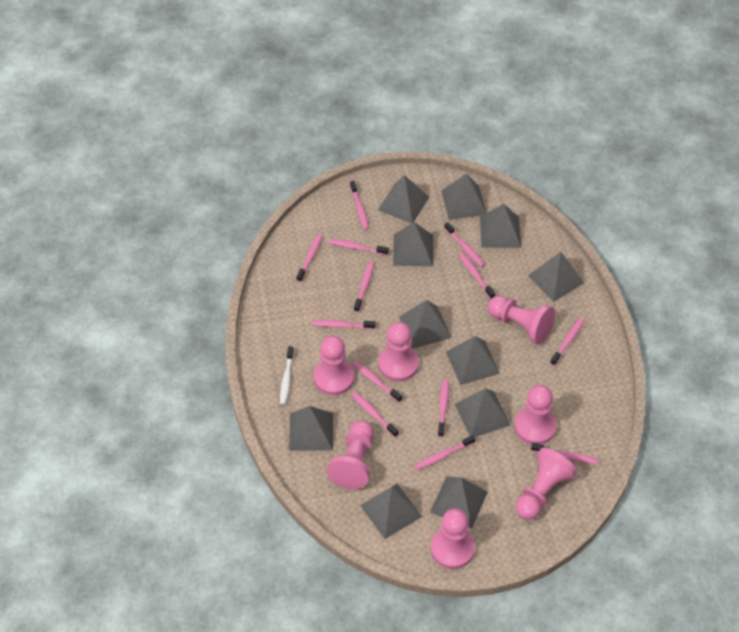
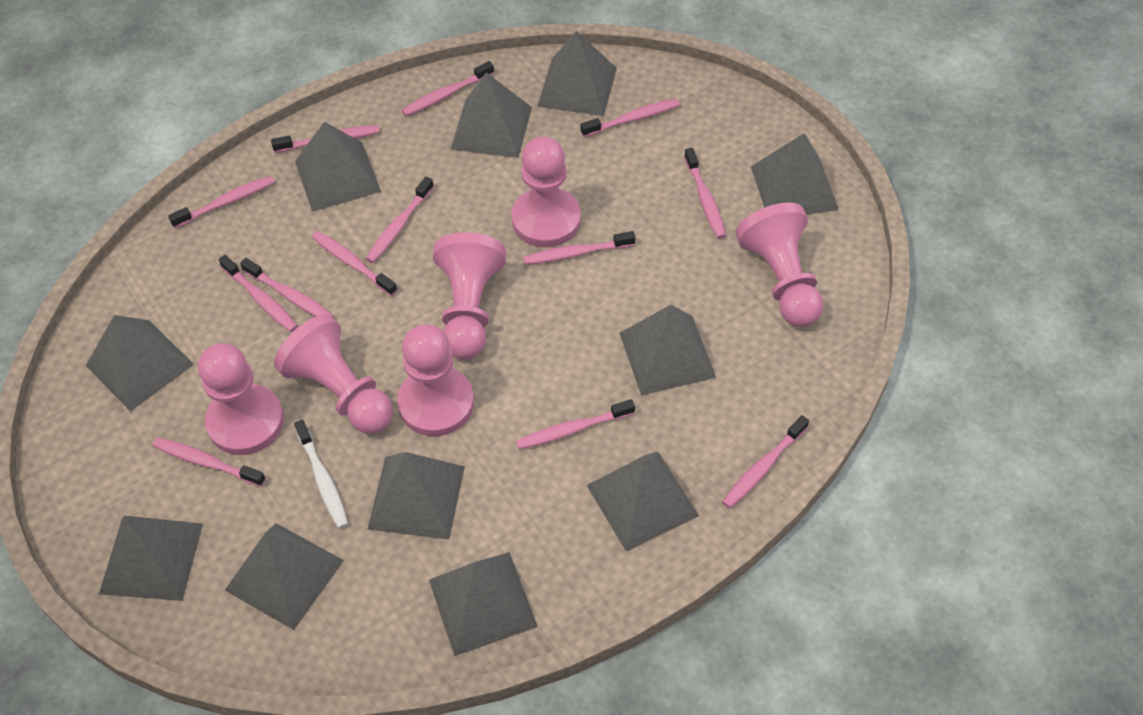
pink pawn: [314,336,354,395] [327,420,374,489] [378,322,419,382] [431,509,475,569] [488,296,555,344] [514,385,557,444] [516,448,577,520] = 7 -> [198,343,284,455] [274,314,393,434] [397,324,474,436] [433,232,506,360] [512,136,581,247] [735,203,823,327] = 6

